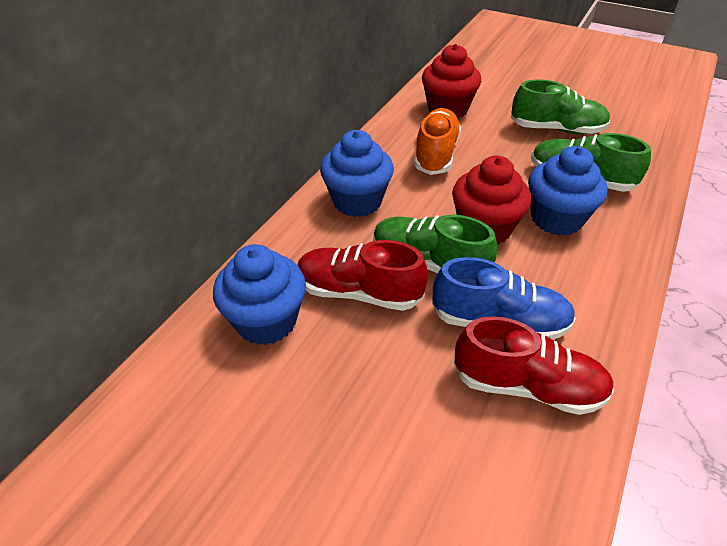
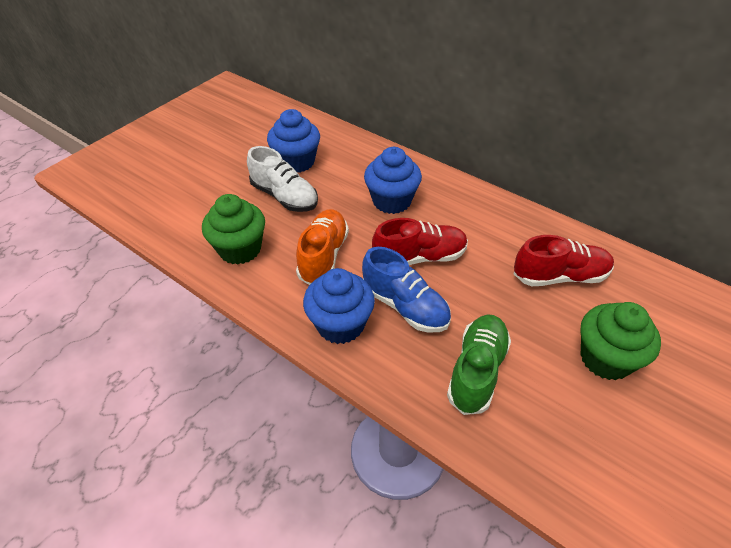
green cupcake: none = 0 -> [202,194,265,264] [580,302,661,380] = 2
green shoe: [373,215,497,273] [511,80,611,134] [531,133,651,192] = 3 -> [447,314,511,415] = 1
red cupcake: [422,44,481,118] [452,156,531,245] = 2 -> none = 0
white shoe: none = 0 -> [247,146,318,212] = 1

